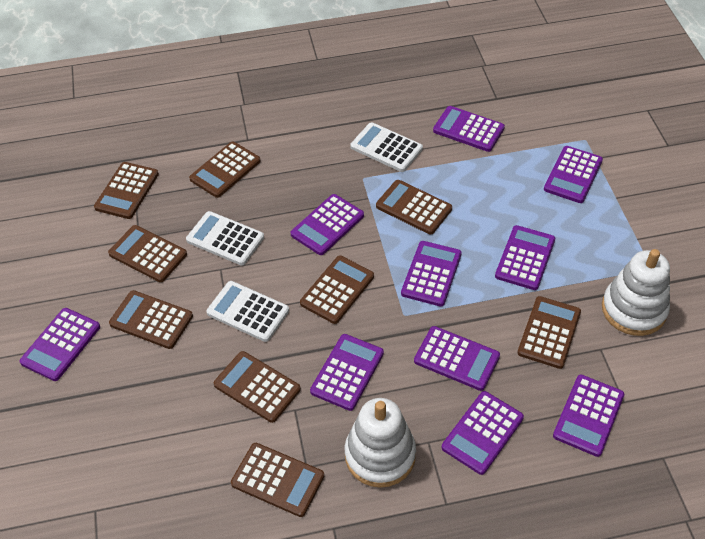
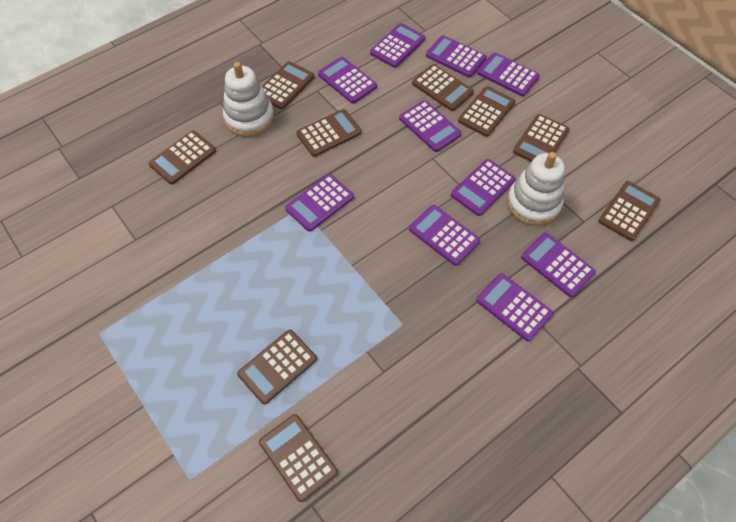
white calculator: [186,211,264,265] [206,281,289,342] [350,122,423,172] = 3 -> none = 0

